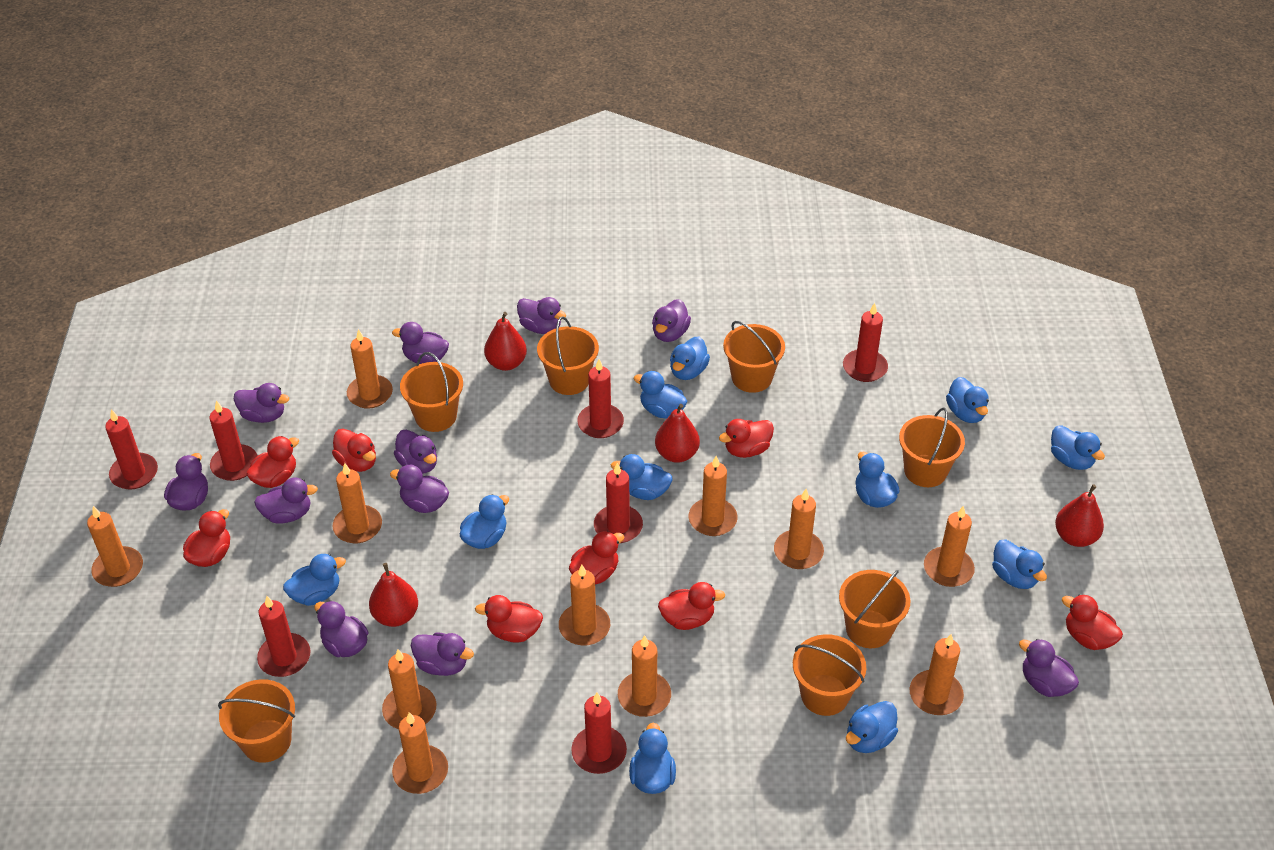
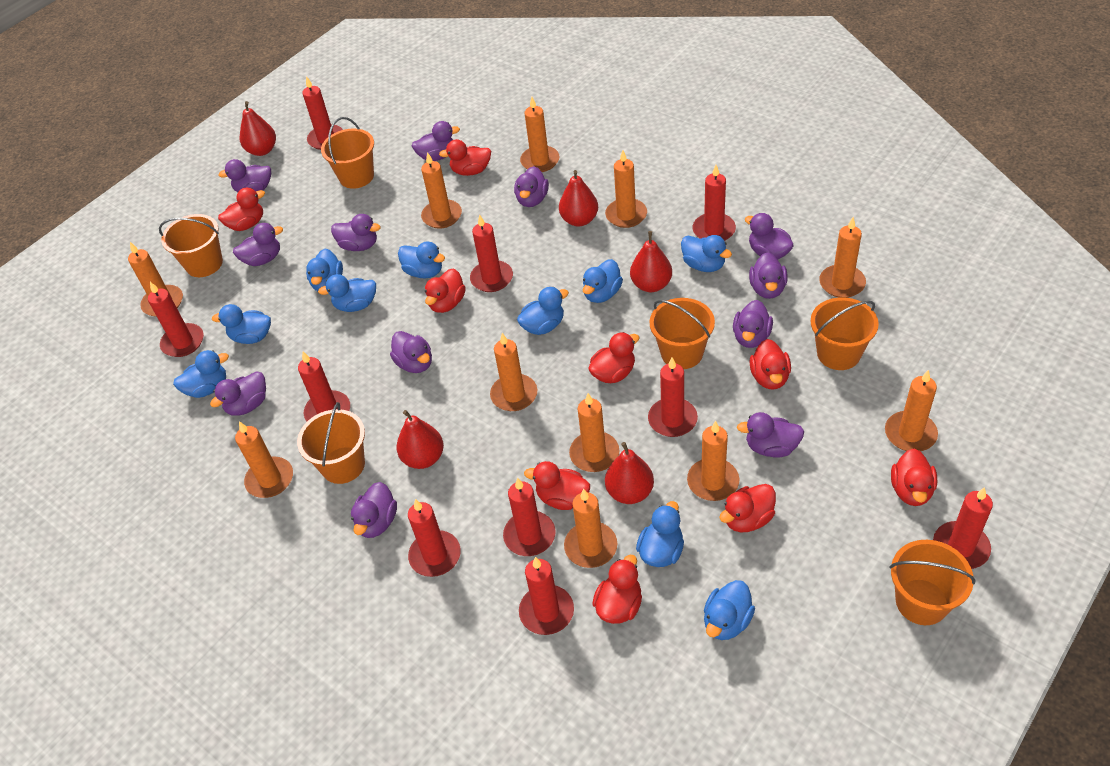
blue duck: [283,554,346,606] [460,494,509,549] [611,454,673,500] [629,723,676,794] [633,371,687,419] [670,337,710,380] [846,701,898,753] [856,452,900,508] [946,377,989,423] [992,539,1047,589] [1051,425,1105,470] = 11 -> [173,350,229,398] [212,304,271,344] [306,248,343,291] [318,274,376,312] [398,242,445,278] [517,287,569,335] [583,259,623,303] [636,501,684,567] [681,235,732,272] [704,580,755,640] = 10
orange bucket: [218,679,295,763] [400,352,463,432] [537,316,599,395] [723,321,785,393] [793,634,866,716] [839,570,910,648] [899,407,965,487] = 7 -> [159,214,223,277] [297,402,365,484] [321,117,374,189] [649,298,715,369] [810,297,879,370] [889,540,976,625] = 6
purple duck: [164,453,208,511] [234,383,289,423] [254,478,318,524] [314,601,369,657] [390,465,449,513] [392,322,449,364] [394,430,437,474] [411,633,474,676] [517,297,566,334] [652,299,691,342] [1019,639,1079,697] = 11 -> [210,371,266,416] [218,159,271,192] [233,223,283,266] [331,214,381,251] [351,482,397,538] [390,331,432,373] [412,121,460,161] [514,166,549,207] [733,300,773,348] [737,412,804,458] [745,213,794,259] [749,252,788,299] = 12
red candle: [105,409,158,490] [209,400,258,481] [257,596,311,677] [571,693,627,774] [577,359,624,438] [594,463,643,543] [843,303,888,382] = 7 -> [148,282,204,357] [298,352,350,421] [302,76,343,150] [408,499,461,577] [470,214,513,292] [503,478,556,556] [519,557,574,635] [648,357,698,437] [693,165,736,241] [933,487,993,569] = 10
red duck: [183,509,230,567] [246,436,299,488] [332,429,376,472] [475,595,543,643] [569,531,624,584] [658,582,725,630] [719,419,774,458] [1062,594,1123,650] = 8 -> [218,188,265,231] [425,268,466,313] [439,139,491,176] [524,461,590,510] [588,332,640,383] [592,555,642,624] [719,484,776,532] [749,339,791,390] [891,449,937,506] = 9
red pear: [369,563,418,627] [484,312,527,371] [655,404,700,463] [1055,484,1104,547] = 4 -> [240,101,276,156] [396,410,444,469] [559,170,598,226] [605,442,654,504] [630,231,672,292] = 5

